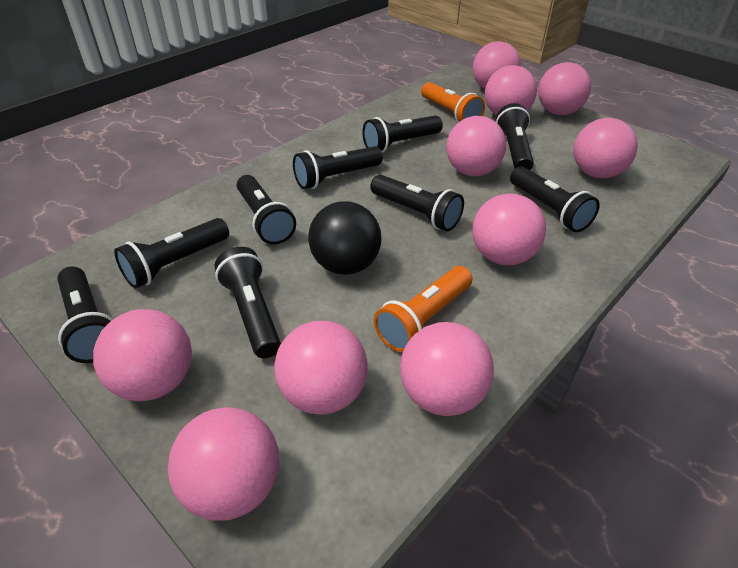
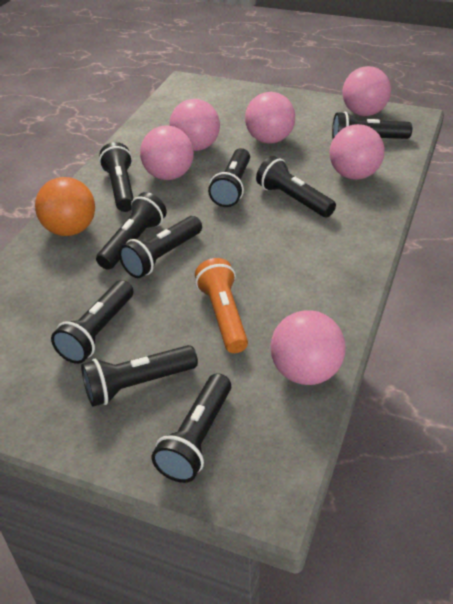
black ball: [308,201,381,275] = 1 -> none = 0
orange ball: none = 0 -> [35,177,95,236] = 1
orange flashlight: [374,266,472,352] [421,82,485,123] = 2 -> [195,258,248,353] = 1
pink ball: [93,309,192,401] [168,407,279,521] [274,321,368,415] [400,322,494,416] [446,116,506,176] [472,193,546,265] [473,41,521,89] [485,65,537,116] [538,62,591,115] [574,118,638,178] = 10 -> [140,126,194,180] [169,99,220,151] [245,92,295,144] [271,310,346,385] [330,124,384,180] [342,66,391,116] = 6

